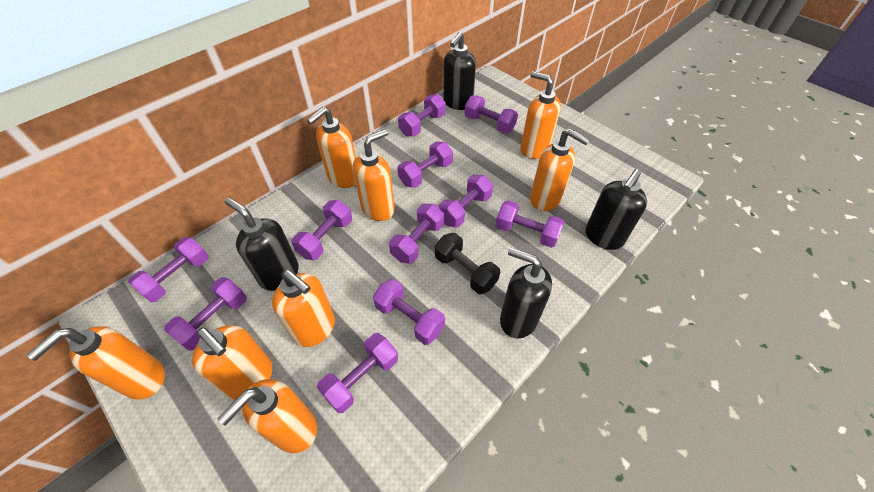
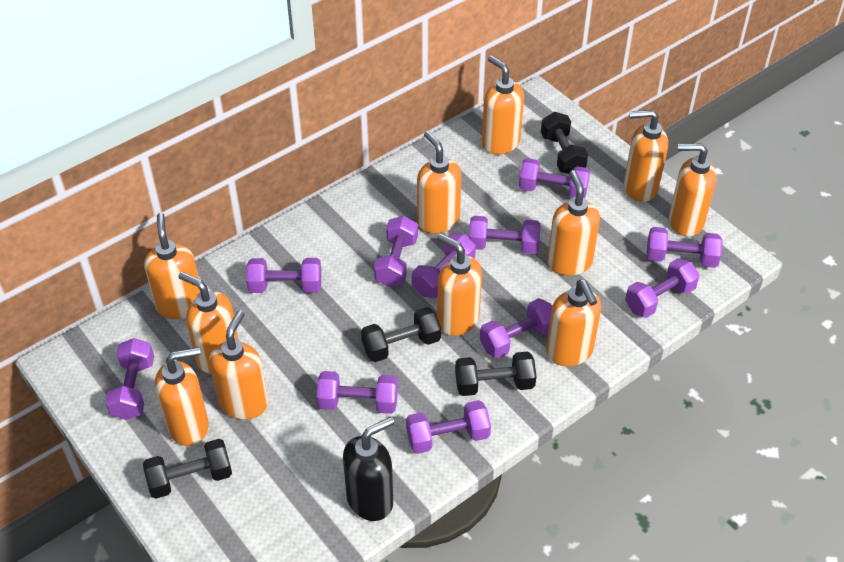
black dumbbell: [435,233,500,294] = 1 -> [143,439,232,499] [361,307,441,362] [455,351,537,396] [541,112,588,174] = 4
black soap dispenser: [225,198,299,291] [443,32,476,110] [500,248,552,339] [585,169,647,250] = 4 -> [343,417,394,521] = 1
orange soap dispenser: [27,326,165,399] [192,325,273,400] [217,379,317,453] [272,270,335,347] [307,107,356,188] [353,129,395,221] [520,71,561,159] [530,128,590,211] = 8 -> [144,213,200,319] [155,347,209,446] [178,272,239,374] [209,310,268,419] [417,131,462,234] [437,233,482,336] [482,55,524,155] [546,280,601,366] [547,170,600,276] [624,110,668,202] [669,144,717,237] = 11

